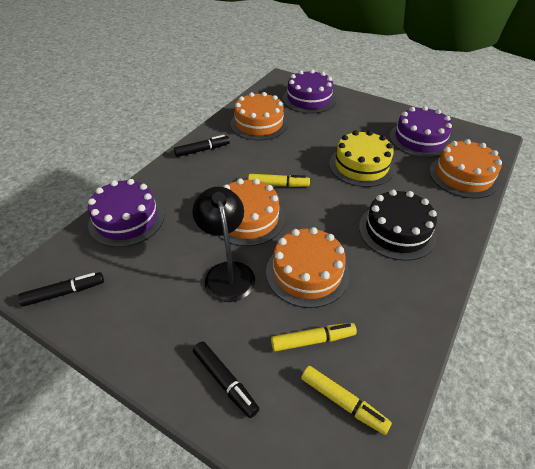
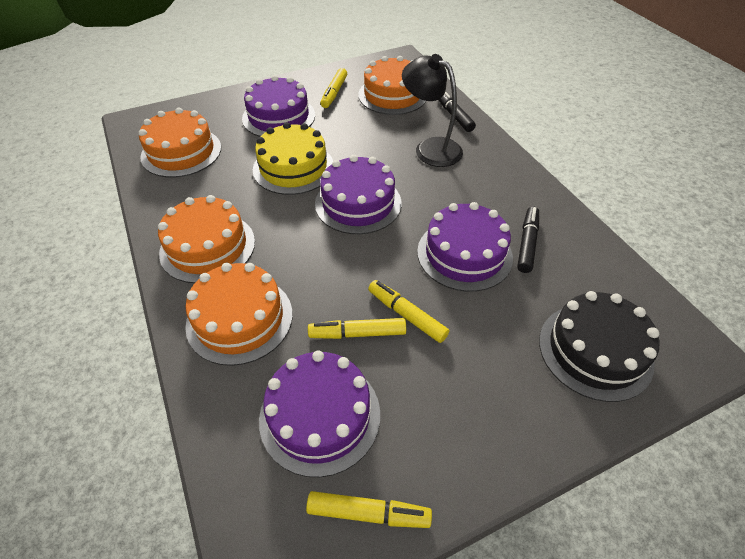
black marker: [18,272,104,306] [174,135,230,157] [193,341,259,418] = 3 -> [439,91,476,132] [517,206,539,273] = 2
purple cake: [88,179,164,247] [283,69,336,114] [390,106,452,158] = 3 -> [242,75,315,137] [259,350,380,477] [315,155,401,234] [417,202,513,292] = 4
yellow marker: [248,174,310,187] [271,323,357,352] [301,366,392,435] = 3 -> [306,491,432,528] [308,318,406,339] [321,68,347,108] [368,280,449,343] = 4

